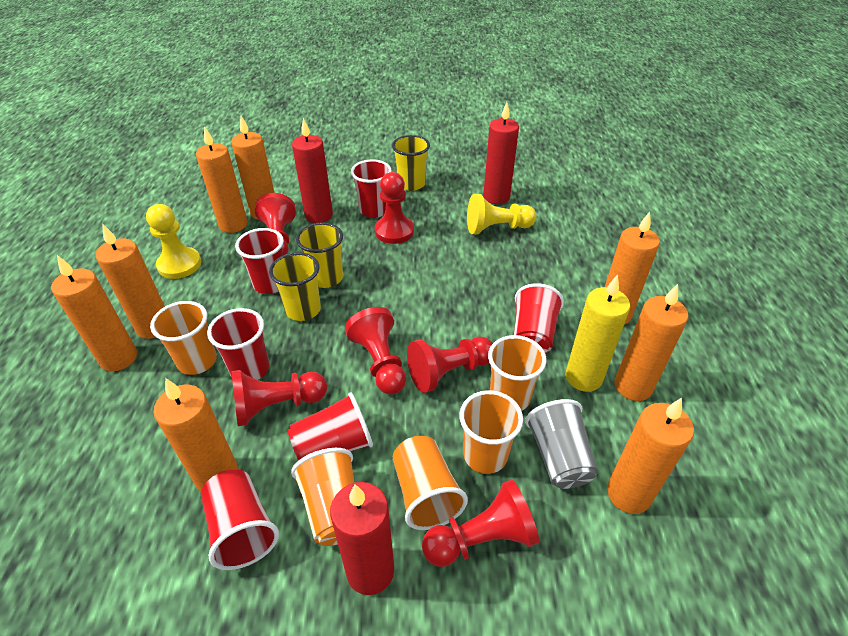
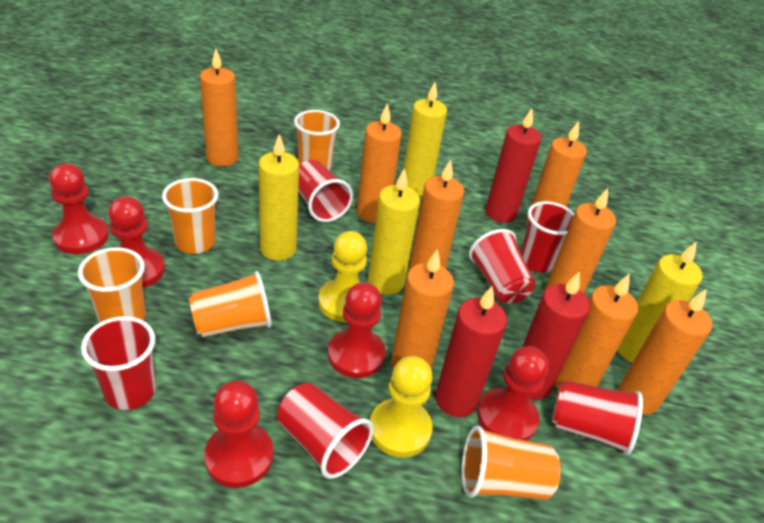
grey cup: [525,399,598,489] = 1 -> none = 0
red pawn: [231,370,327,426] [255,193,296,255] [345,307,406,394] [375,172,414,244] [407,337,493,393] [422,479,539,567] = 6 -> [49,164,109,254] [108,196,165,288] [204,381,273,488] [328,282,386,378] [477,346,548,441] = 5
yellow candle: [565,275,630,392] = 1 -> [259,134,299,261] [368,168,420,295] [403,82,447,196] [617,241,703,363] = 4
yellow cup: [269,252,321,321] [296,222,343,288] [392,135,430,191] = 3 -> none = 0

